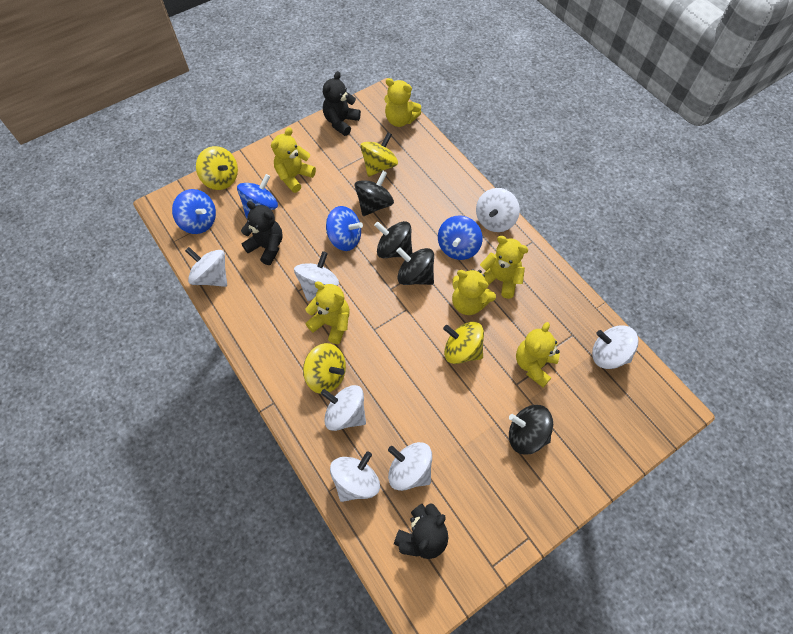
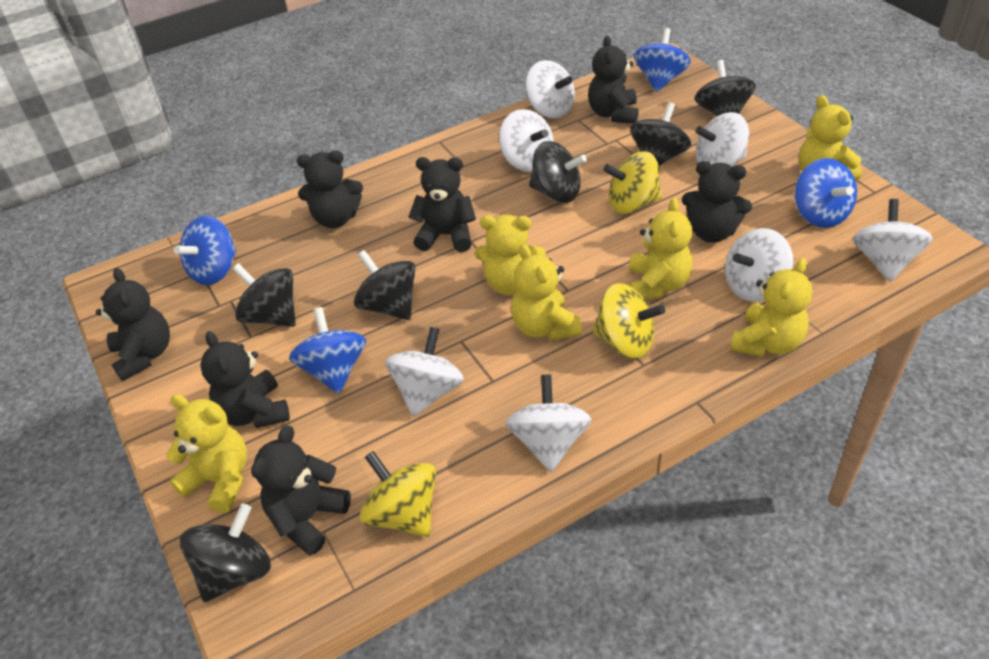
black spinning top: [355,171,394,216] [374,221,412,258] [397,247,434,285] [509,405,553,455] = 4 -> [180,503,271,602] [232,263,296,327] [354,250,416,320] [529,141,587,203] [630,102,691,166] [695,60,756,117] = 6
black teddy bear: [241,201,283,265] [323,71,361,136] [394,504,448,559] = 3 -> [96,268,170,381] [200,331,290,428] [251,426,351,556] [297,150,363,228] [409,157,476,252] [588,36,639,124] [682,161,752,243] = 7
yellow spinning top: [196,146,238,190] [303,343,346,394] [360,132,398,177] [443,322,484,364] = 4 -> [360,451,436,537] [592,283,665,358] [603,151,662,214] = 3

